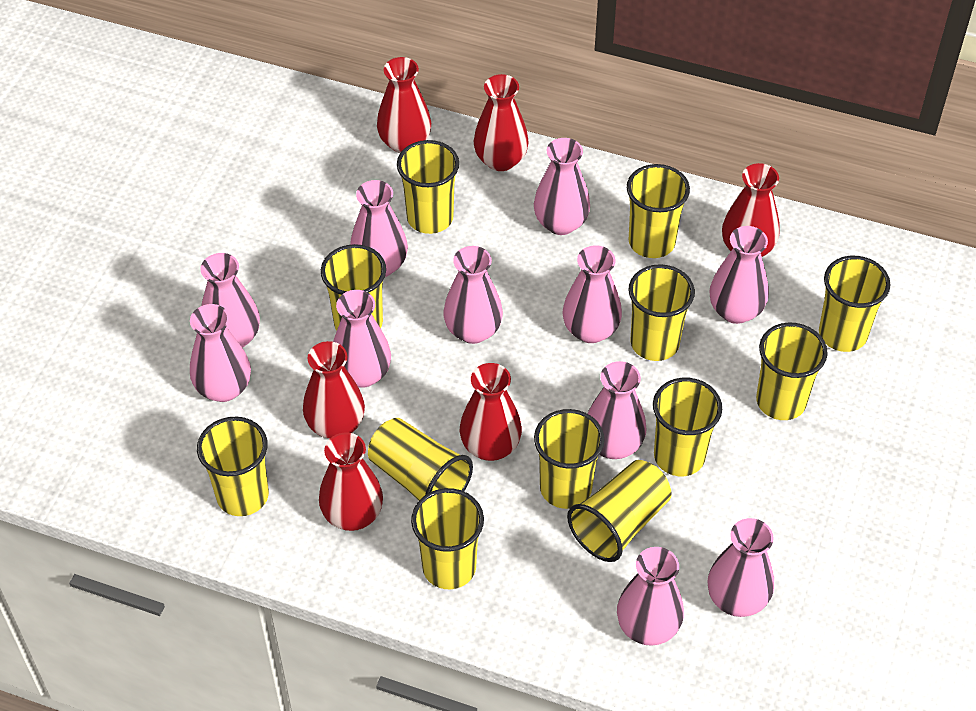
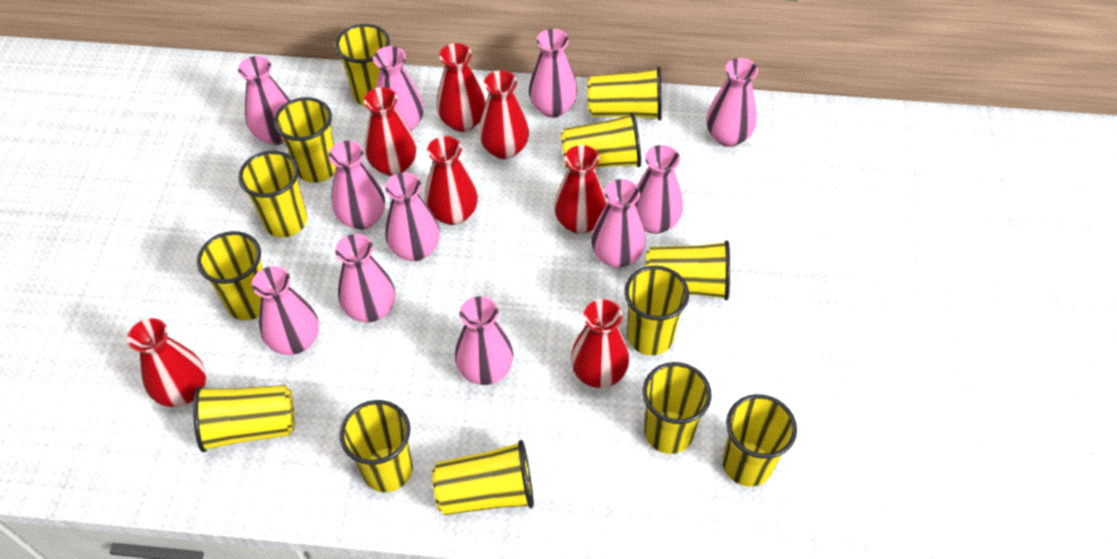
red vase: [303,341,365,439] [319,432,383,531] [377,57,431,153] [460,363,522,461] [474,74,529,171] [722,163,780,257] = 6 -> [127,318,206,407] [364,87,416,176] [425,136,478,225] [436,43,486,132] [479,70,529,159] [554,145,607,234] [571,299,629,388] = 7
yellow cup: [197,417,269,516] [321,244,386,330] [368,418,473,501] [397,140,459,234] [411,488,484,589] [534,409,605,509] [567,460,672,562] [627,164,690,258] [628,264,695,361] [653,378,722,476] [756,323,828,420] [819,256,890,352] = 12 -> [193,385,294,452] [197,231,263,320] [238,151,307,237] [274,97,336,183] [335,24,390,106] [339,400,413,492] [432,440,534,515] [560,113,641,168] [588,67,662,121] [624,266,689,355] [643,362,711,454] [646,240,730,300] [722,394,797,487] = 13

